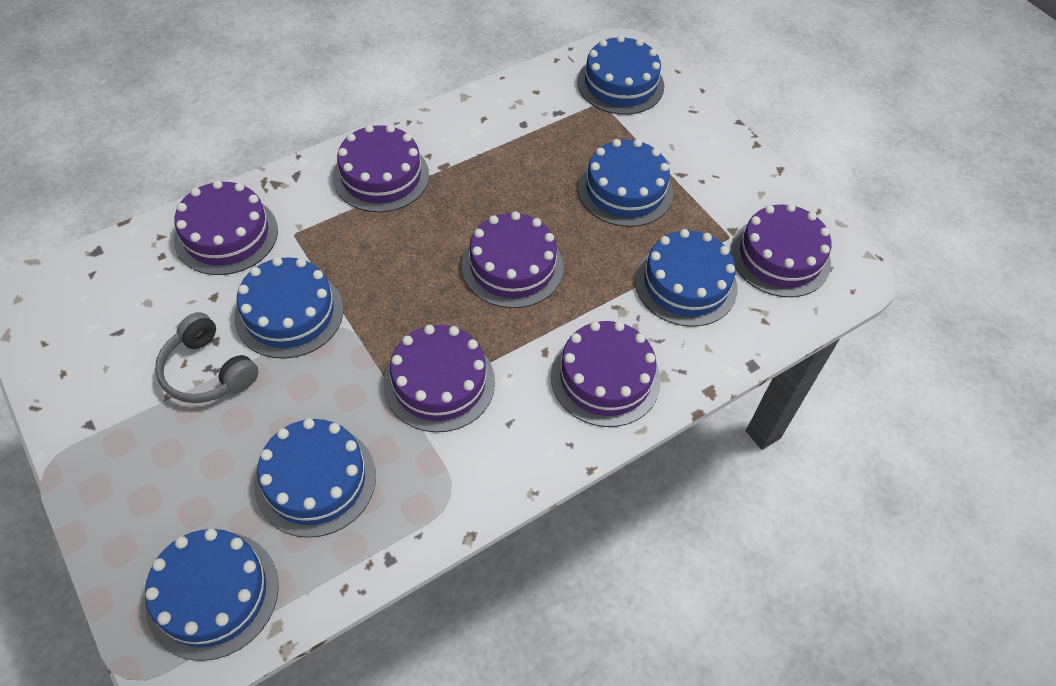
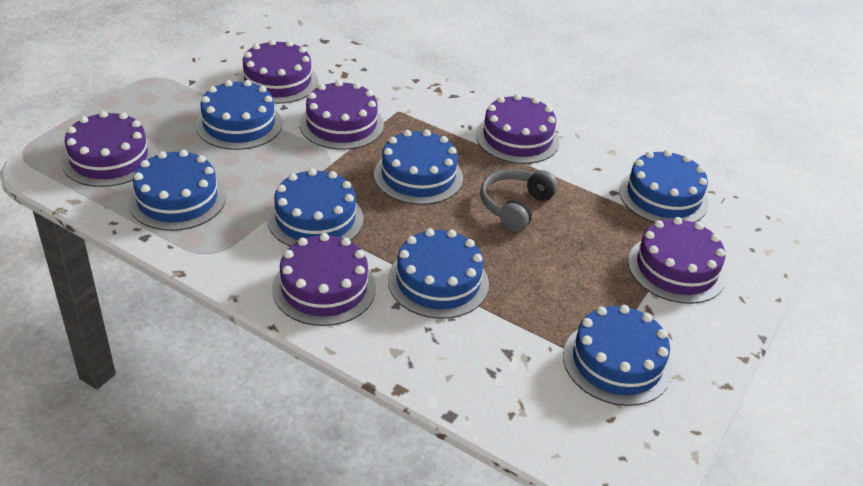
blue cake: [145,528,279,661] [234,257,343,359] [254,418,376,538] [577,35,664,115] [578,139,673,227] [635,229,737,327] = 6 -> [128,150,226,231] [195,80,282,150] [267,168,363,246] [374,130,463,205] [388,228,489,319] [563,305,672,406] [619,150,709,223] = 7

